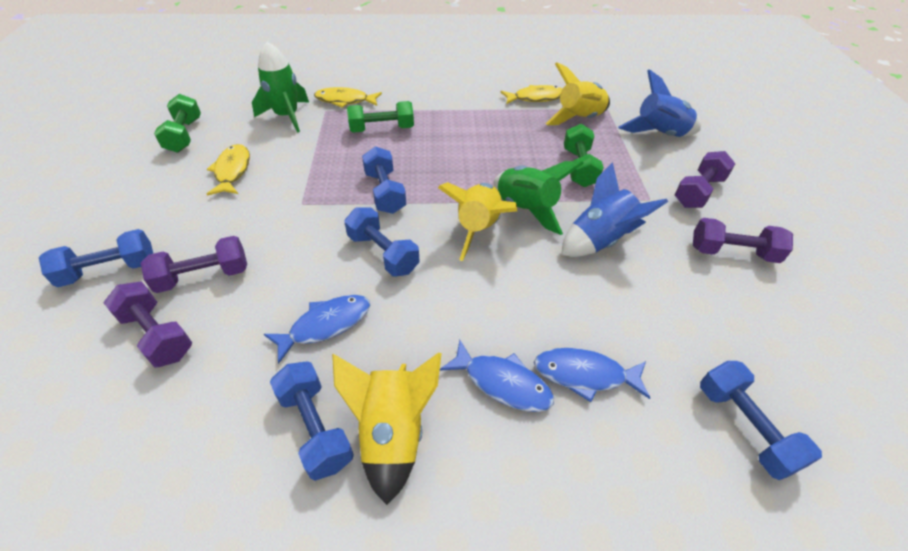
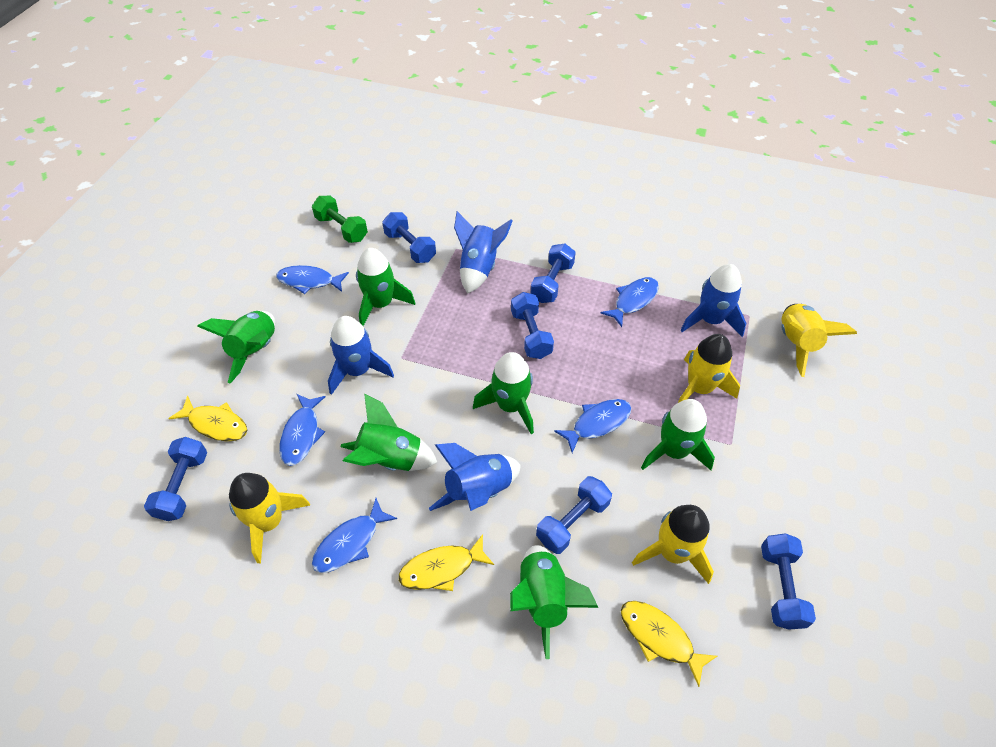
blue dumbbell: [39,229,153,287] [270,361,354,481] [344,207,420,277] [362,146,406,214] [700,361,822,480] = 5 -> [144,437,207,521] [382,212,436,263] [511,292,554,359] [530,244,576,303] [536,476,612,554] [761,533,816,630] = 6
blue fish: [264,295,370,364] [440,340,554,412] [534,348,650,402] = 3 -> [276,265,349,294] [279,394,326,466] [312,498,397,573] [554,399,631,453] [601,277,659,327] = 5
blue rocket: [561,162,668,257] [618,69,701,137] = 2 -> [328,316,394,395] [429,443,521,511] [454,211,513,293] [680,264,746,337] = 4
green dumbbell: [154,94,201,153] [347,101,414,133] [564,124,604,187] = 3 -> [312,196,368,243] = 1
green rocket: [252,42,309,133] [493,161,584,235] = 2 -> [197,311,275,384] [340,394,438,471] [356,248,415,326] [473,352,534,434] [510,545,598,659] [641,399,715,470] = 6
purple dumbbell: [103,282,192,367] [141,236,247,293] [675,151,736,208] [693,218,793,263] = 4 -> none = 0
yellow rocket: [332,353,442,505] [438,182,517,261] [546,62,610,125] = 3 -> [229,473,310,563] [632,505,714,584] [678,334,740,403] [781,304,857,377] = 4

